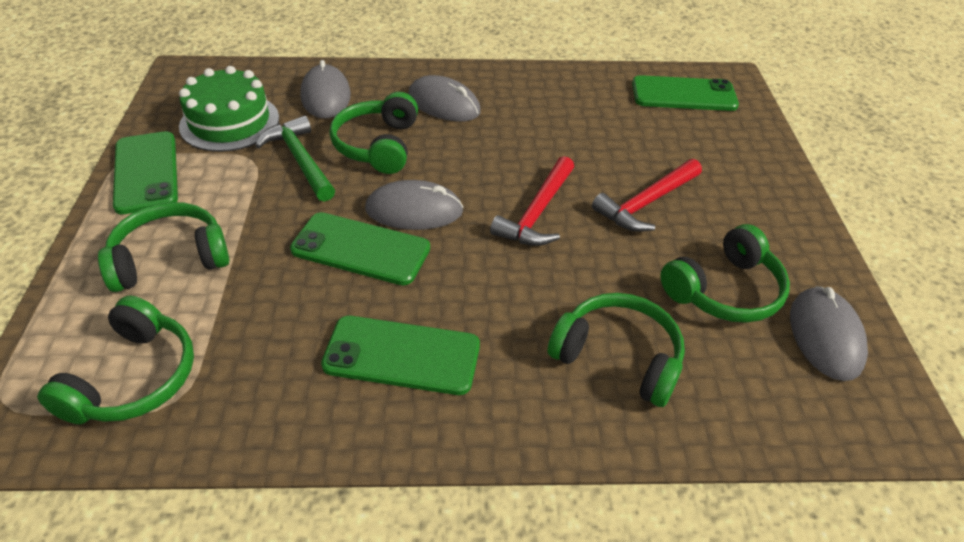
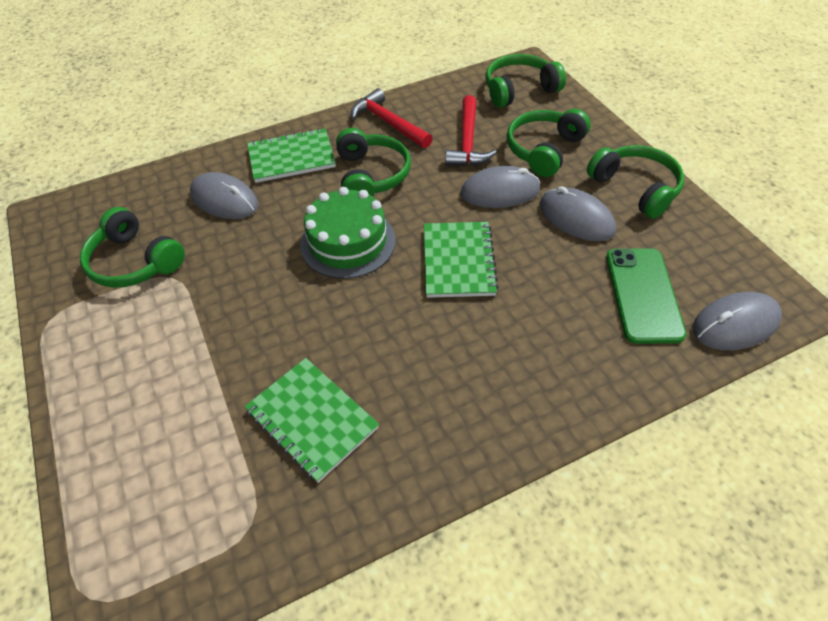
green hammer: [255,115,335,202] = 1 -> none = 0
green notebook: none = 0 -> [244,358,379,483] [247,128,336,183] [424,222,499,298] = 3
green phone: [113,131,178,214] [290,212,430,285] [321,316,480,395] [632,75,739,111] = 4 -> [606,248,686,344] = 1

